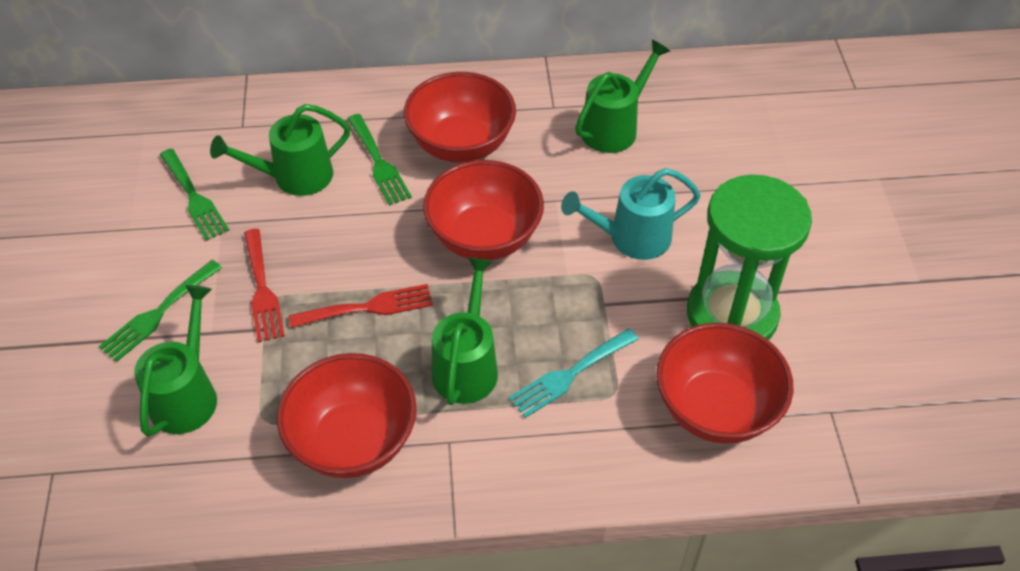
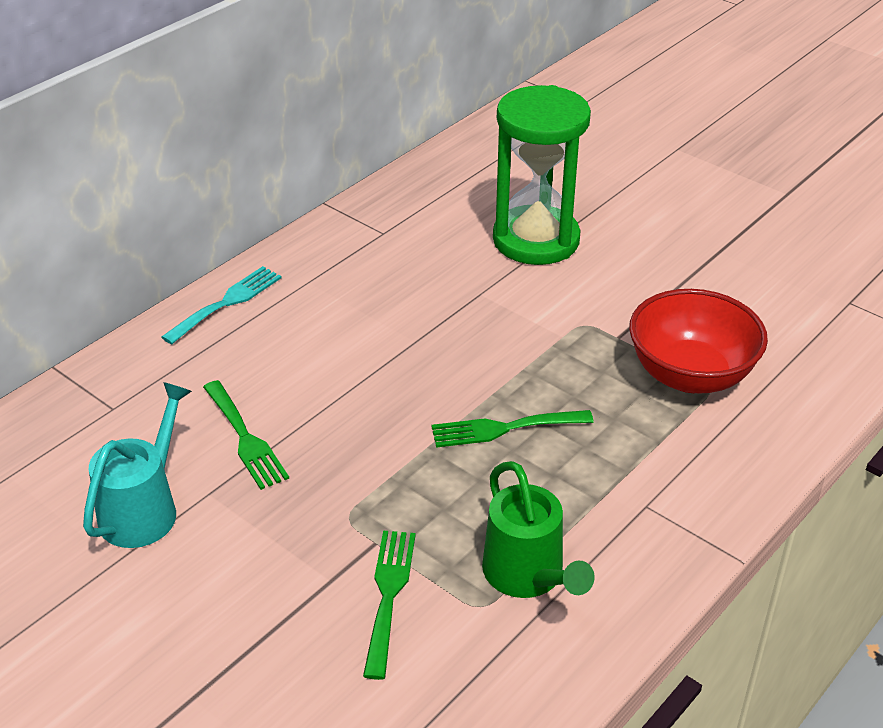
green watering can: [134,285,217,437] [210,104,350,196] [432,257,498,405] [575,39,670,153] = 4 -> [482,461,595,598] = 1
red bowl: [277,353,417,478] [404,72,516,162] [423,160,544,260] [656,323,794,444] = 4 -> [629,289,768,393] = 1
red fork: [244,229,285,342] [289,284,433,328] = 2 -> none = 0

